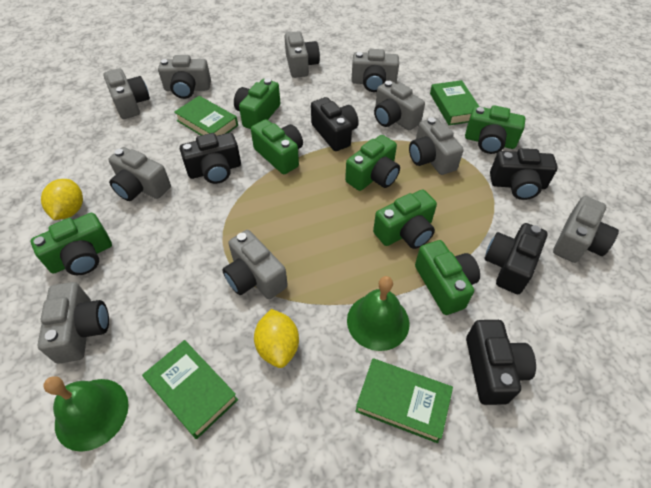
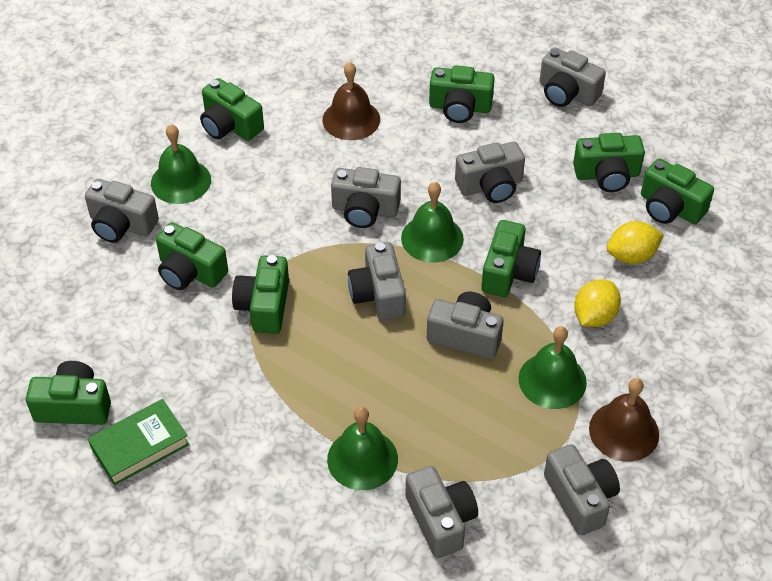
black camera: [180,133,241,184] [311,97,359,151] [466,320,536,405] [485,223,548,294] [490,148,558,200] = 5 -> none = 0
brown bell: none = 0 -> [323,62,380,140] [589,378,659,462] = 2
green bell: [43,376,129,452] [347,276,409,351] = 2 -> [151,124,211,204] [327,407,398,490] [401,182,464,263] [518,326,587,409] = 4
green book: [142,340,238,439] [174,96,238,136] [355,358,453,443] [430,80,480,125] = 4 -> [88,399,190,486] = 1
green camera: [30,213,112,275] [234,78,280,129] [251,119,303,174] [345,135,400,191] [373,190,437,249] [415,240,480,315] [465,105,525,154] = 7 -> [26,361,111,425] [156,222,228,290] [200,78,264,141] [232,255,289,334] [429,65,495,123] [481,220,541,297] [573,133,645,192] [641,159,714,224] = 8
grey camera: [38,282,109,364] [103,69,150,119] [108,147,171,201] [158,55,211,99] [222,230,288,299] [284,31,320,78] [352,49,399,92] [374,81,425,130] [409,117,464,175] [553,196,619,263] = 10 -> [85,179,159,243] [331,167,401,228] [348,242,406,321] [405,466,478,558] [427,292,503,359] [455,142,525,203] [540,47,606,107] [544,444,620,535] = 8

